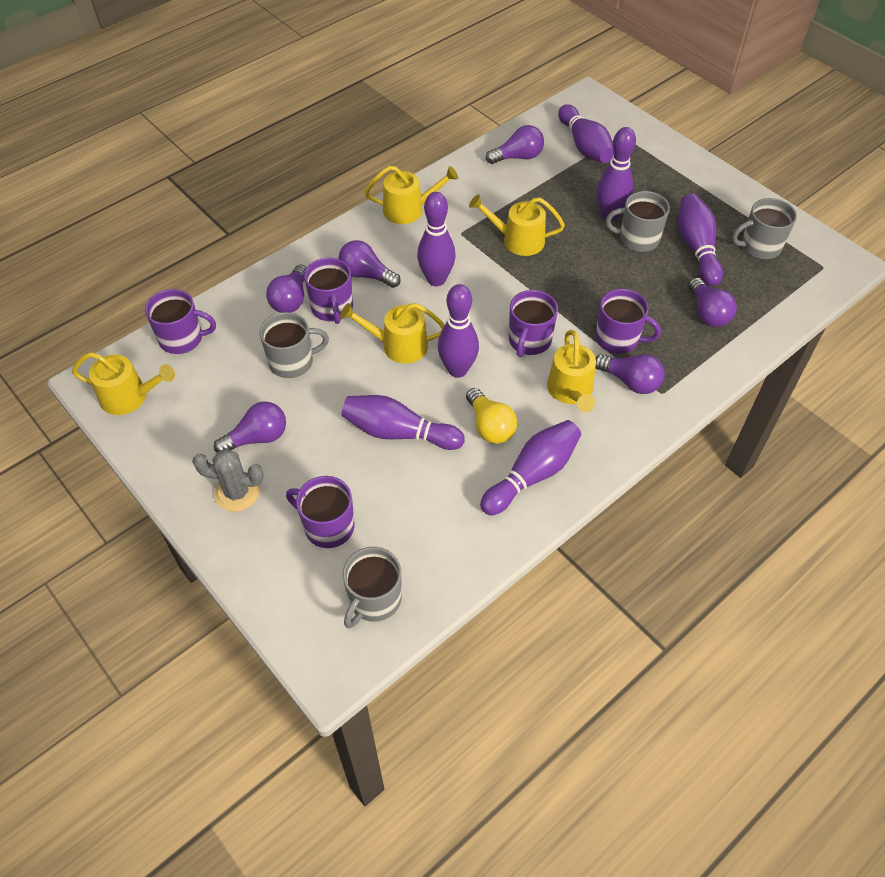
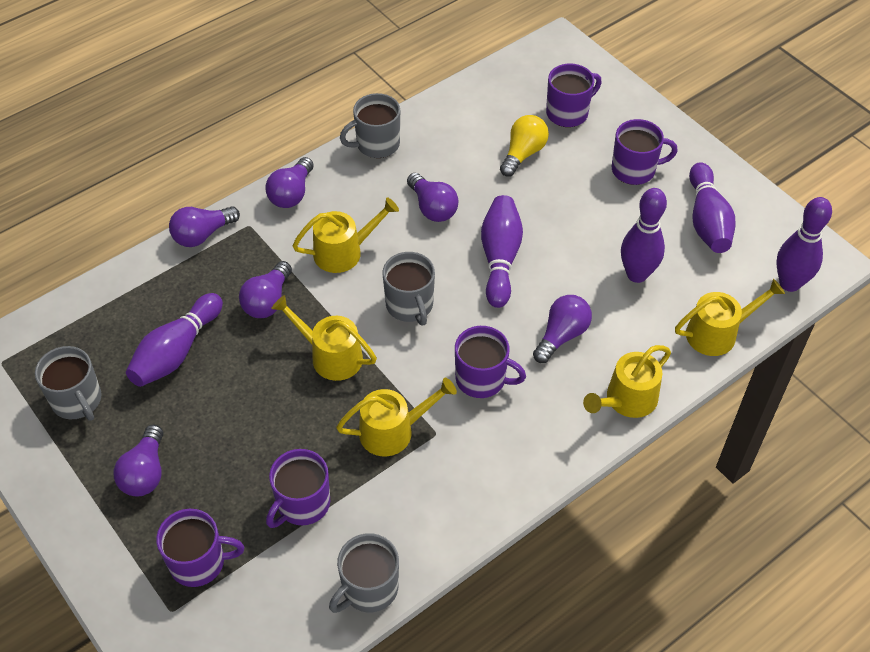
grey cactus: [192,449,264,512] = 1 -> none = 0
purple bowling pin: [341,395,465,450] [417,192,456,286] [438,284,479,378] [480,420,581,515] [558,104,614,163] [597,127,636,222] [678,193,723,286] = 7 -> [126,293,223,387] [481,195,523,308] [621,188,667,283] [689,162,736,253] [776,197,832,292] = 5

